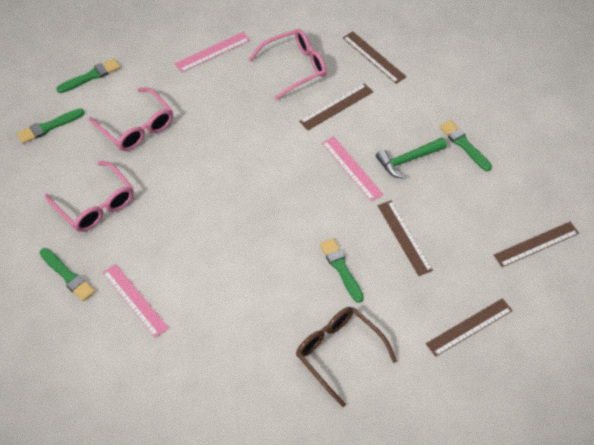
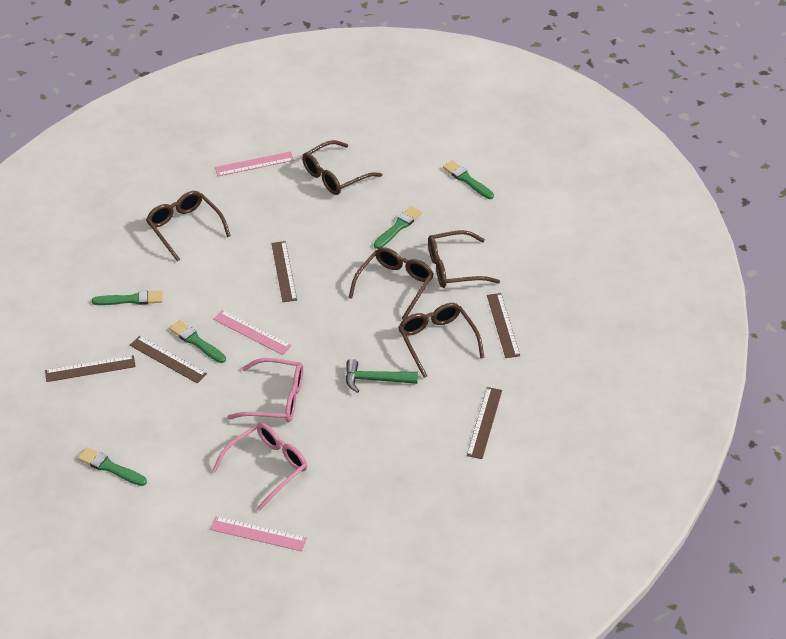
brown glasses: [296,307,397,407] = 1 -> [146,191,231,262] [302,140,382,195] [348,247,434,320] [398,303,484,378] [428,230,500,288] = 5
pink glasses: [45,161,134,232] [89,87,173,151] [248,29,327,100] = 3 -> [212,423,307,511] [227,358,303,422] = 2

